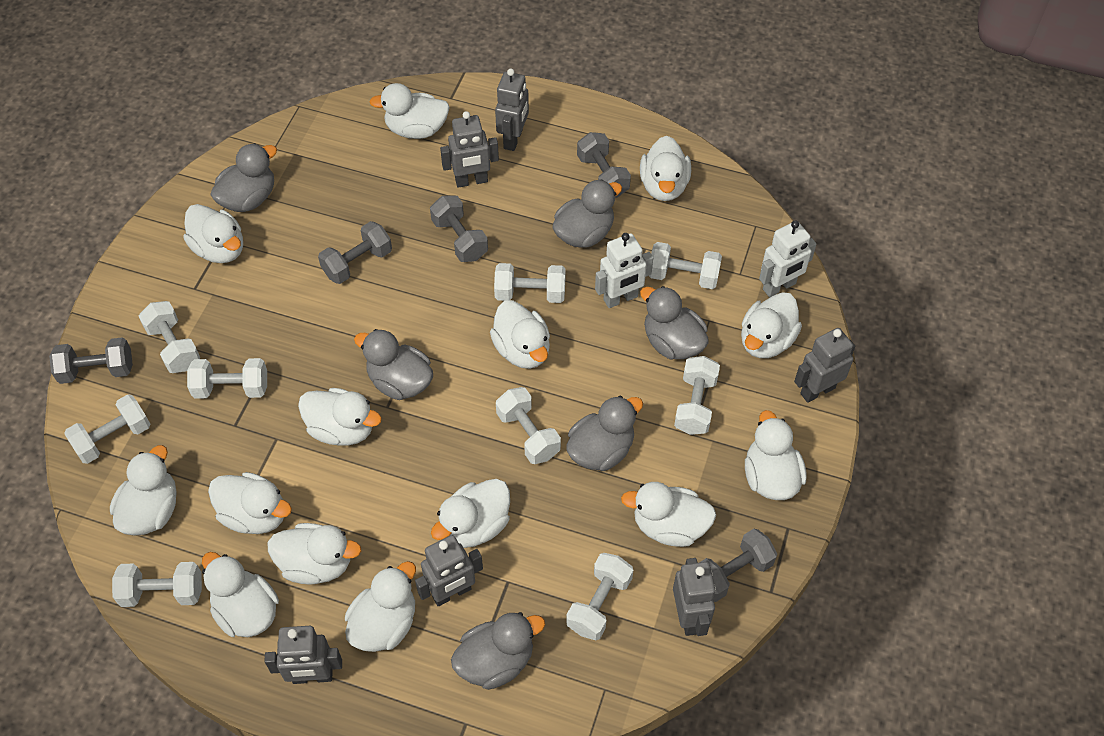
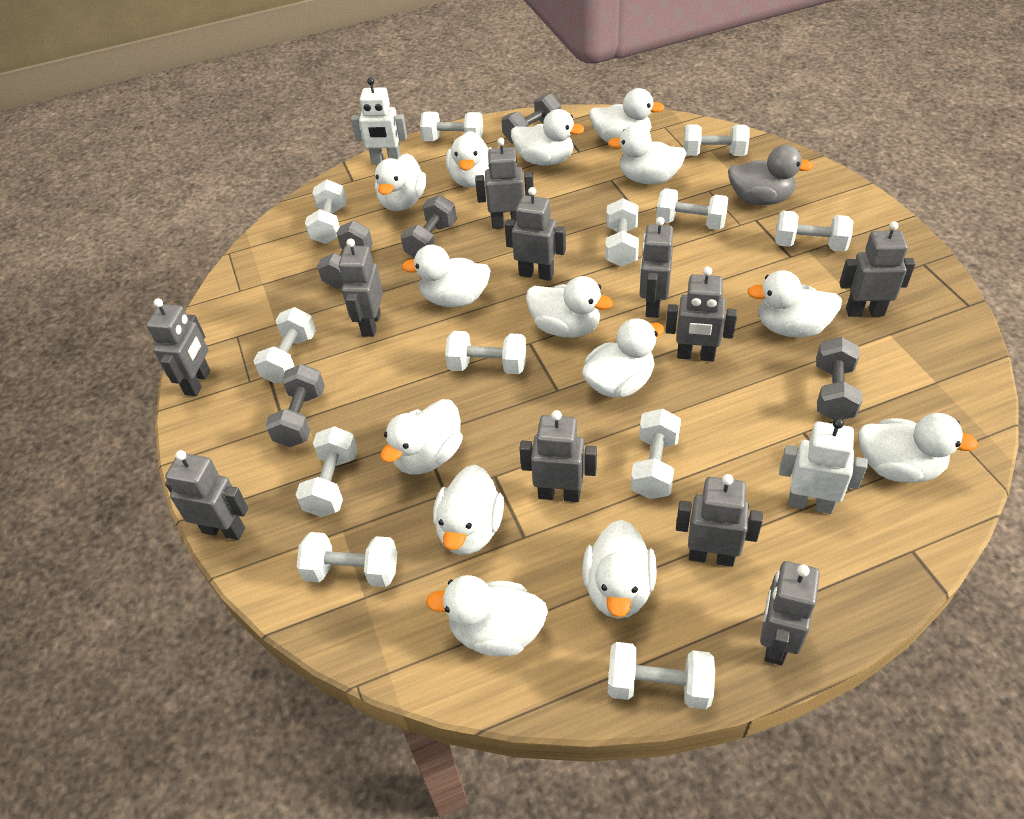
grey duck: [210,143,277,212] [354,329,433,400] [451,612,545,690] [553,179,622,248] [566,396,643,471] [640,286,709,359] = 6 -> [728,145,814,205] = 1
grey robot: [264,626,342,684] [415,535,483,606] [440,111,499,188] [495,68,529,151] [673,558,716,636] [794,328,855,403] = 6 -> [147,298,210,396] [165,450,248,540] [339,238,383,337] [475,138,534,229] [505,187,566,281] [519,410,597,502] [640,217,673,318] [665,267,737,362] [676,474,763,567] [760,561,820,666] [839,221,915,317] = 11
white dumbbell: [64,394,150,464] [112,562,202,607] [139,301,200,373] [187,358,267,399] [494,263,566,303] [496,387,561,464] [566,553,633,640] [649,242,722,289] [674,356,720,435] = 9 -> [253,307,316,384] [296,426,358,517] [297,532,397,587] [305,179,347,244] [420,112,483,141] [445,331,526,374] [605,198,639,267] [608,642,715,709] [630,409,681,499] [656,188,729,230] [683,125,750,156] [775,211,853,252] = 12

